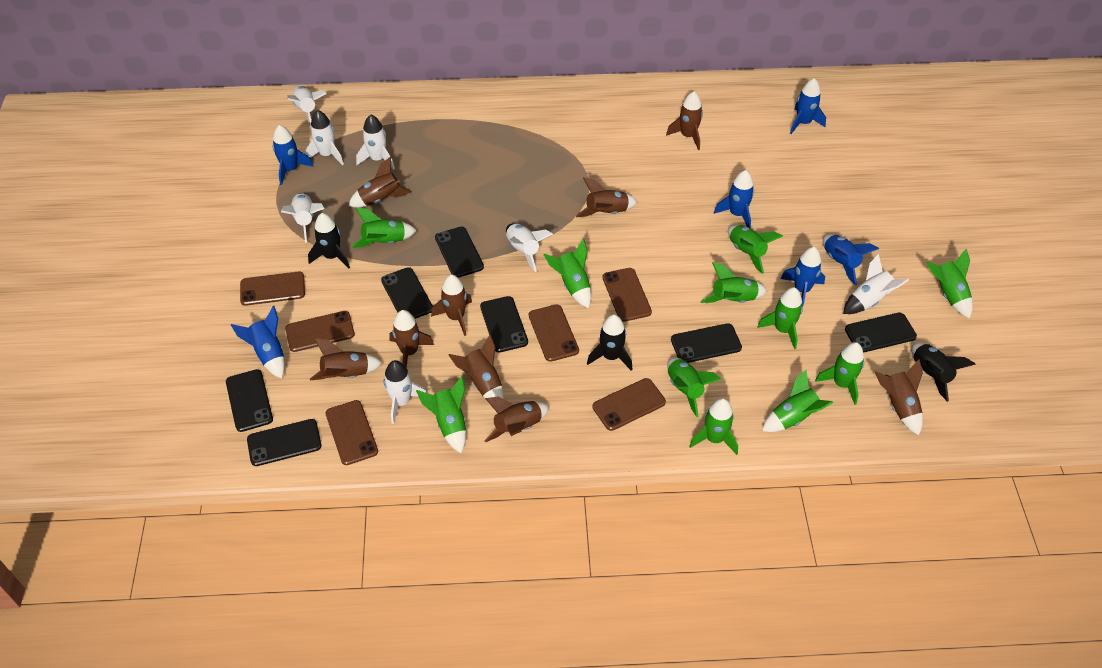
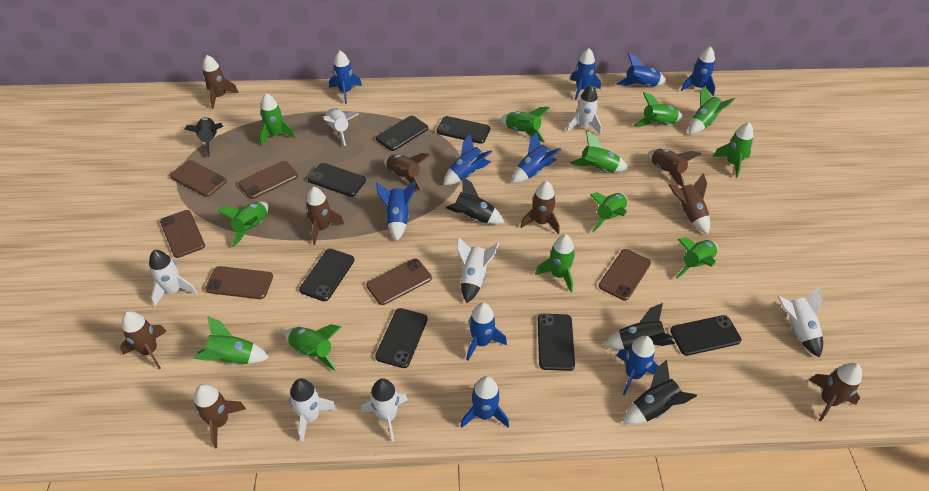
black rocket: [308,213,350,269] [587,314,633,371] [911,343,976,402] = 3 -> [185,117,223,157] [446,176,504,224] [604,303,675,350] [623,359,697,424] = 4
blue rocket: [231,306,285,379] [273,125,314,185] [714,170,754,228] [781,247,825,306] [790,78,826,134] [823,234,879,285] = 6 -> [329,51,362,104] [376,180,416,240] [444,134,493,185] [460,376,509,428] [466,303,507,361] [512,132,561,183] [570,48,601,100] [617,53,667,86] [617,336,659,396] [681,46,716,96] = 10
green rocket: [352,207,417,248] [416,376,466,453] [543,239,591,308] [667,357,722,417] [689,398,738,455] [700,262,767,303] [728,225,783,274] [757,287,803,349] [762,369,833,432] [815,342,864,405] [926,249,973,318] = 11 -> [194,316,269,364] [217,202,269,247] [259,93,296,145] [285,324,341,371] [500,107,550,142] [535,234,575,292] [570,131,628,172] [590,192,627,232] [633,92,683,126] [676,237,718,278] [689,85,735,134] [713,122,753,178] = 12

